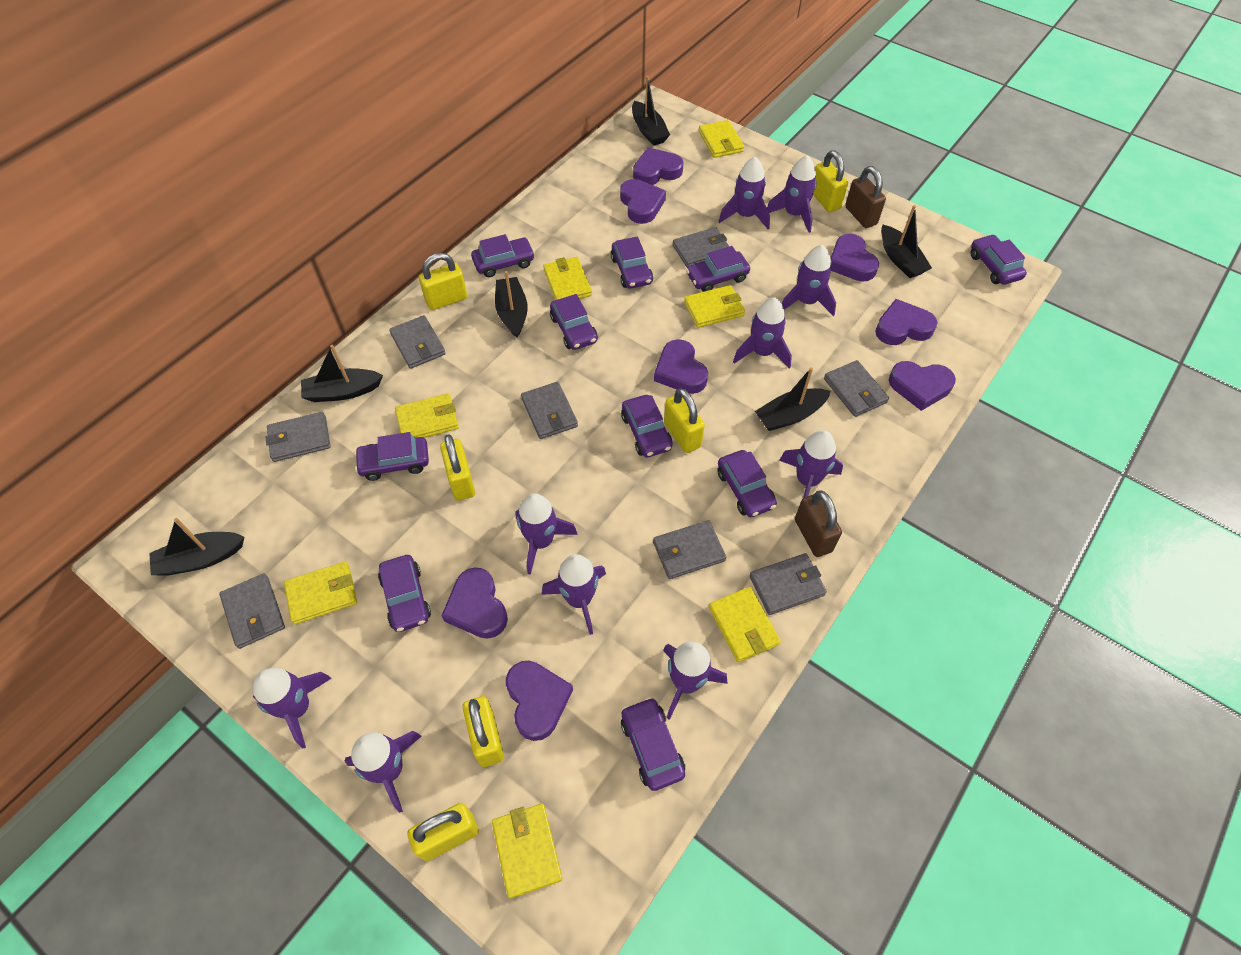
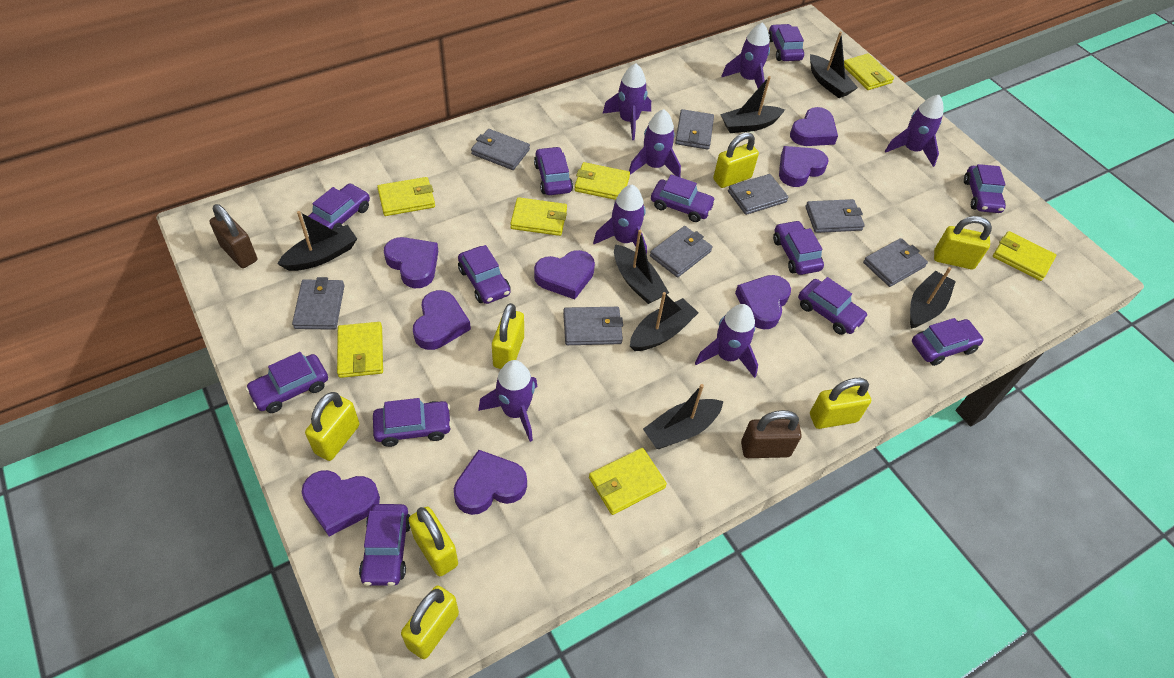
black boat: [149,518,244,575] [301,345,383,402] [495,271,528,337] [632,76,670,145] [755,367,831,431] [881,205,932,278] = 6 -> [277,211,357,271] [614,230,669,304] [630,292,699,351] [643,384,723,449] [720,76,785,133] [810,32,858,98] [910,267,956,329] = 7
purple car: [355,432,429,481] [378,555,431,632] [471,234,535,277] [550,294,598,350] [611,236,653,289] [621,395,672,457] [621,697,685,791] [686,246,750,292] [717,450,777,517] [970,234,1027,285] = 10 -> [246,352,328,413] [308,183,370,229] [359,504,410,586] [373,398,452,447] [458,245,511,304] [534,146,573,195] [651,174,716,222] [768,24,804,61] [773,220,824,275] [798,277,868,335] [912,318,984,366] [964,164,1006,213] = 12
purple rocket: [253,668,332,749] [345,731,422,813] [515,493,578,575] [542,554,606,635] [663,642,727,720] [718,157,770,229] [733,297,792,369] [767,155,817,233] [779,430,843,498] [782,245,836,316] = 10 -> [478,360,538,442] [593,185,647,255] [603,63,651,140] [629,109,681,177] [695,304,758,378] [721,22,770,88] [885,95,943,167] = 7
yellow padlock: [407,803,479,861] [419,253,467,310] [440,434,475,501] [462,696,504,767] [664,388,705,453] [813,150,848,212] = 6 -> [305,392,360,461] [401,586,459,659] [409,507,458,576] [492,303,524,369] [713,132,759,188] [810,378,871,429] [934,216,992,269] = 7

